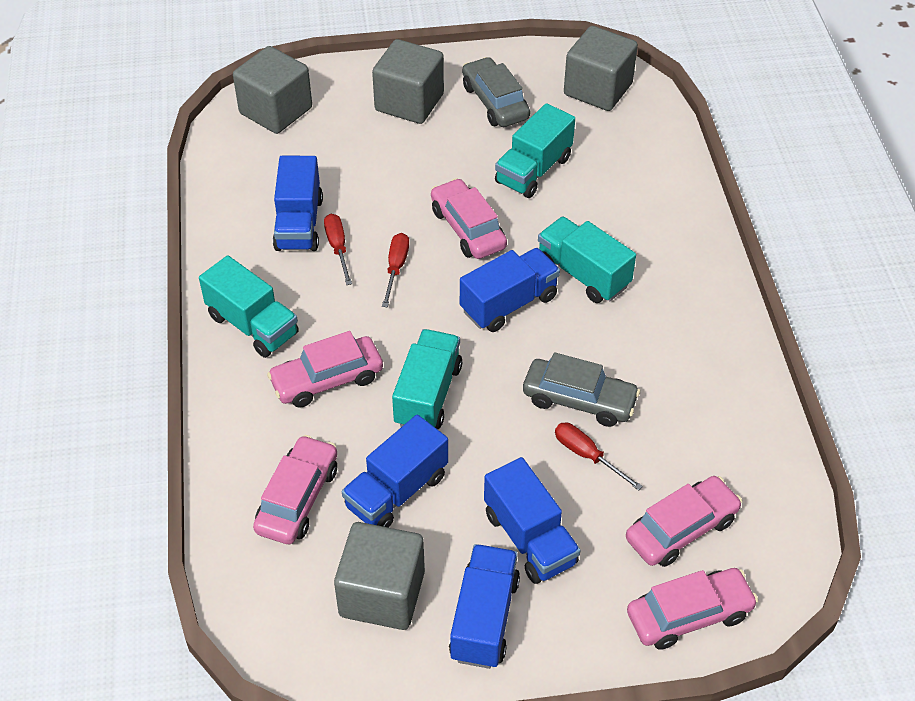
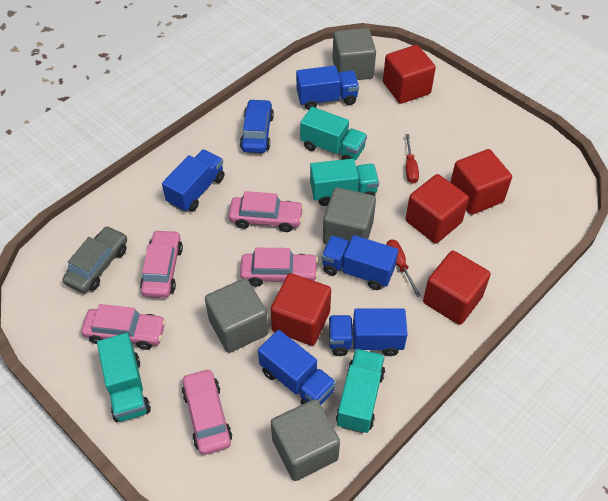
blue car: none = 0 -> [240,99,274,153] = 1
grey car: [462,57,530,127] [523,352,640,427] = 2 -> [63,226,127,293] = 1
red cube: none = 0 -> [271,273,331,346] [383,45,436,104] [406,174,469,244] [423,251,491,325] [450,149,512,215] = 5
red screwdriver: [324,214,352,285] [382,233,409,307] [555,423,643,491] = 3 -> [386,239,421,297] [405,134,419,183] = 2

